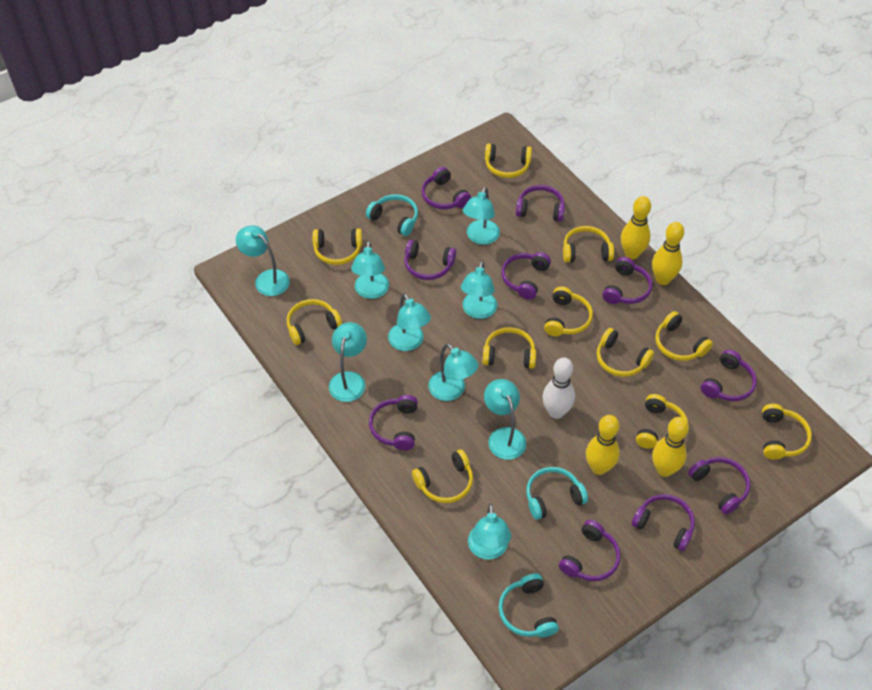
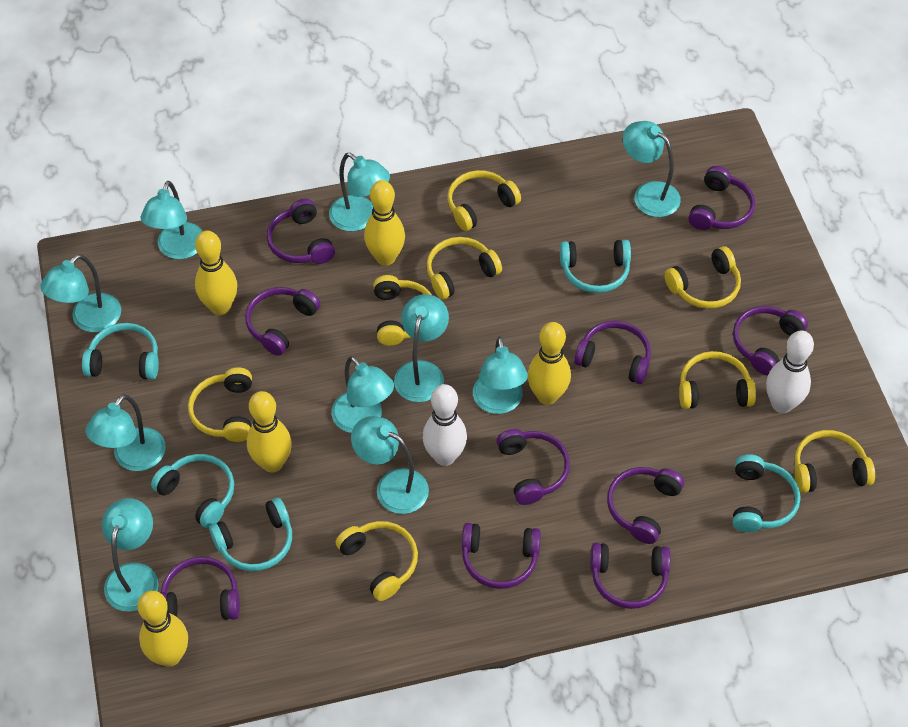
turquoise headphones: [366,194,418,236] [499,573,559,637] [526,467,588,520] = 3 -> [82,323,159,380] [151,454,234,528] [209,498,292,571] [560,240,631,293] [733,454,801,532] = 5
turquoise lamp: [236,225,290,296] [329,322,367,402] [351,241,389,299] [388,293,431,351] [428,343,478,401] [461,261,497,319] [463,187,500,245] [468,504,511,560] [484,379,526,460] = 9 -> [40,254,121,332] [86,394,166,471] [102,498,158,612] [141,181,203,259] [329,153,390,231] [331,356,394,433] [351,416,429,514] [394,294,449,402] [473,336,528,414] [623,121,681,217] = 10
white bowling pin: [542,357,575,419] = 1 -> [422,384,467,466] [766,330,814,413] = 2
yellow bowling pin: [586,415,620,475] [621,196,651,260] [652,222,684,285] [652,417,689,477] = 4 -> [137,591,188,667] [195,231,237,315] [247,391,292,473] [364,180,405,266] [528,322,571,405] = 5
yellow headphones: [287,299,342,345] [312,228,362,265] [412,449,473,503] [483,327,536,369] [485,143,532,178] [544,286,593,336] [563,226,614,263] [597,328,654,377] [636,394,689,449] [655,311,713,361] [762,404,812,460] = 11 -> [188,367,252,442] [336,521,418,601] [373,275,432,346] [426,237,502,299] [447,170,521,231] [664,246,741,309] [679,351,756,409] [794,430,875,493] = 8

